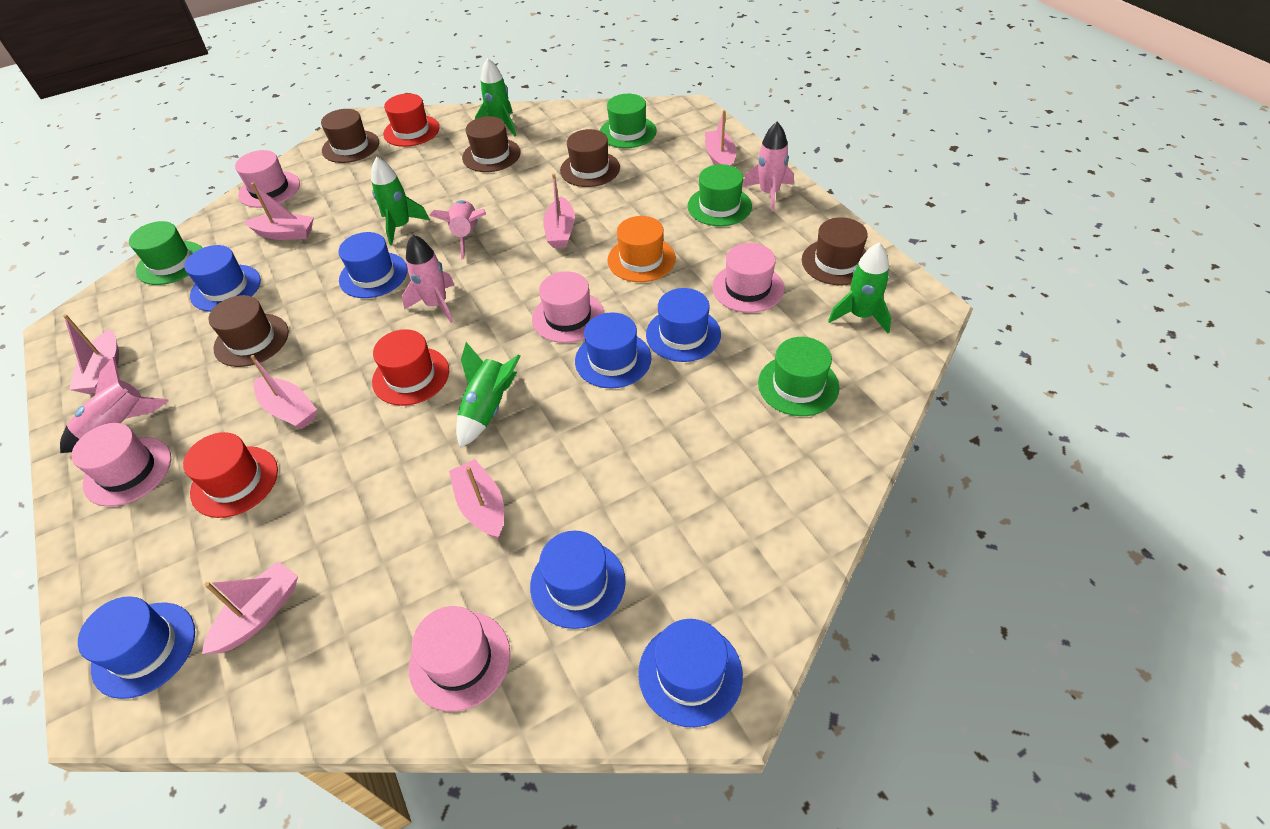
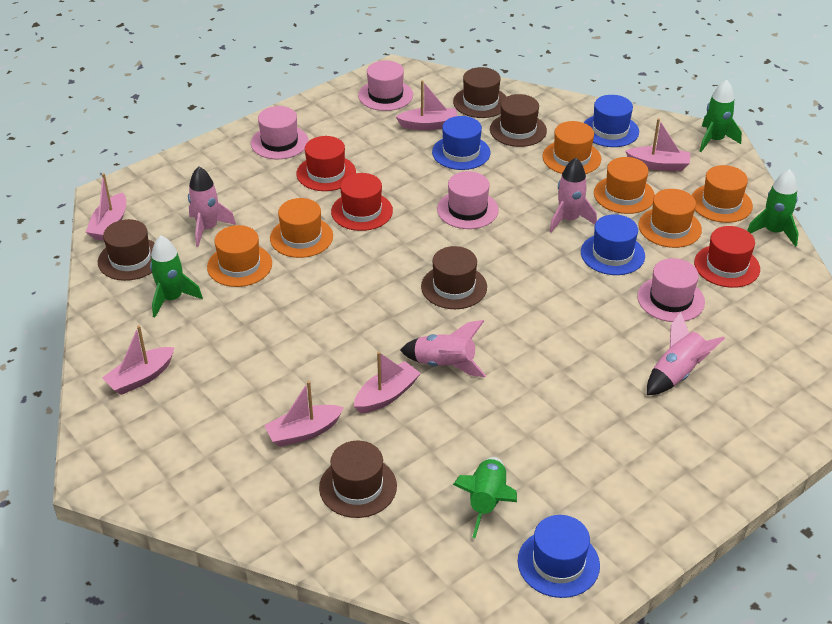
blue hat: [78,596,195,699] [184,245,261,312] [338,232,408,298] [530,531,626,629] [575,312,652,388] [638,619,743,727] [646,288,721,362] = 7 -> [432,116,490,170] [517,515,600,598] [581,214,645,275] [584,95,639,147] = 4
green hat: [129,221,202,285] [600,94,657,148] [688,164,752,226] [758,337,839,416] = 4 -> none = 0
orange hat: [607,216,676,282] = 1 -> [207,225,272,287] [270,198,333,258] [542,121,601,174] [594,157,655,214] [638,189,702,248] [692,165,753,223] = 6
pink boat: [63,314,119,394] [202,561,298,654] [244,183,314,240] [250,355,317,429] [449,459,504,539] [543,174,575,248] [705,110,736,166] = 7 -> [86,173,126,241] [102,325,175,395] [264,381,344,447] [354,351,421,413] [396,80,457,130] [625,118,690,171] = 6
pink hat: [71,423,171,507] [235,150,300,208] [409,606,510,712] [532,271,604,343] [712,243,784,313] = 5 -> [251,106,309,159] [358,60,413,111] [437,171,499,229] [637,258,705,322] = 4

